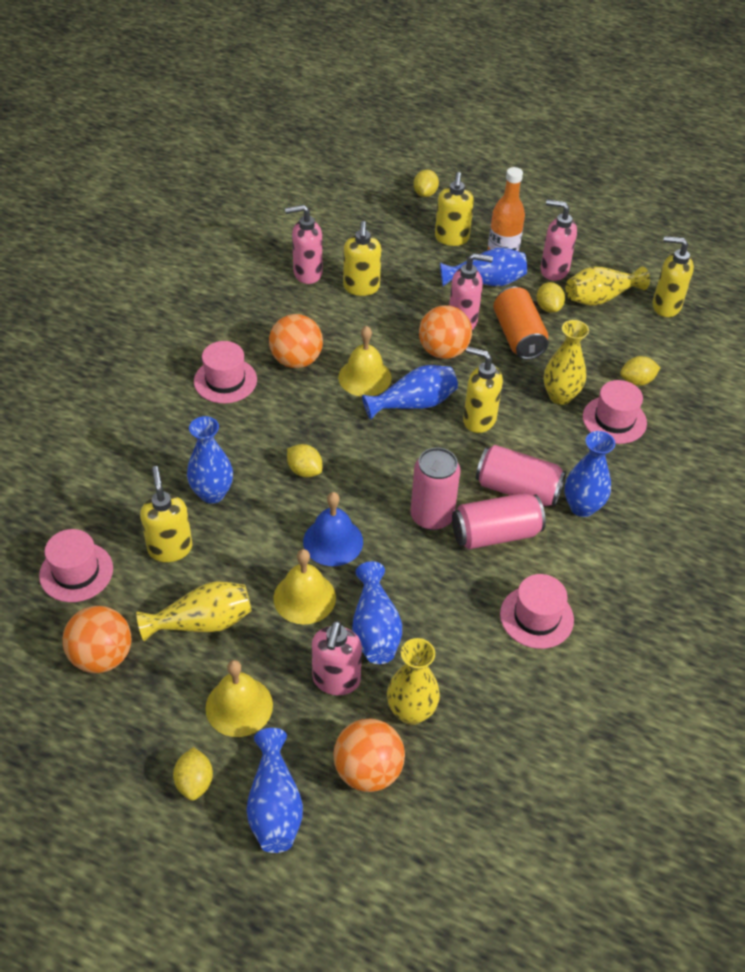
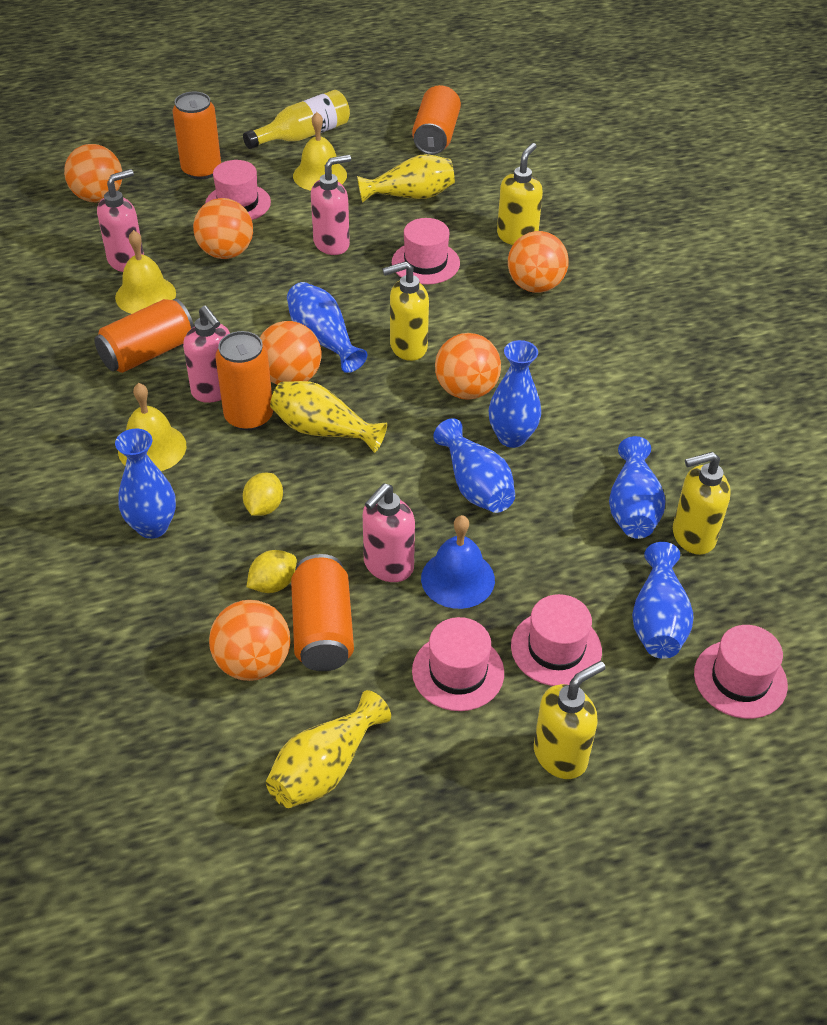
orange ball: [63,606,131,673] [269,314,323,368] [333,718,405,792] [419,305,472,359] = 4 -> [64,144,122,202] [193,198,253,259] [209,600,290,681] [260,321,321,385] [435,333,501,400] [508,231,569,293] = 6
orange bottle: [487,167,525,251] = 1 -> none = 0
orange can: [493,287,548,360] = 1 -> [94,298,194,373] [172,92,221,179] [215,331,273,431] [291,554,354,671] [412,85,461,155] = 5
pink can: [410,448,461,530] [452,493,546,549] [476,445,566,506] = 3 -> none = 0
pink hat: [39,529,113,602] [194,341,257,403] [500,574,574,649] [583,380,647,444] = 4 -> [205,160,271,220] [392,218,460,285] [412,617,504,711] [511,594,602,686] [694,625,788,719] = 5
yellow bottle: none = 0 -> [243,90,350,149] = 1
yellow lemon: [173,747,213,801] [287,444,322,477] [414,170,439,197] [537,282,565,313] [620,356,660,386] = 5 -> [243,473,283,516] [247,550,297,593] = 2
yellow soap dispenser: [140,466,192,562] [343,221,381,296] [435,172,474,246] [463,347,503,433] [653,236,694,317] = 5 -> [382,261,429,361] [497,143,543,245] [534,661,606,779] [673,452,731,555] = 4
yellow vase: [136,581,252,641] [387,638,440,725] [544,320,589,405] [566,267,650,306] = 4 -> [266,690,391,808] [270,381,387,453] [357,154,455,203] = 3

